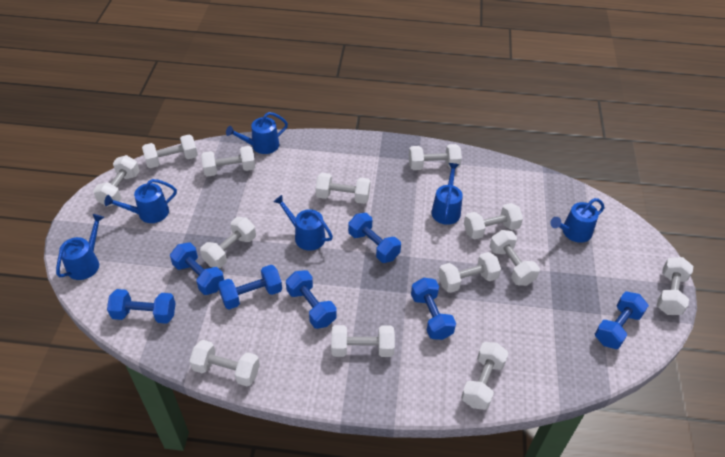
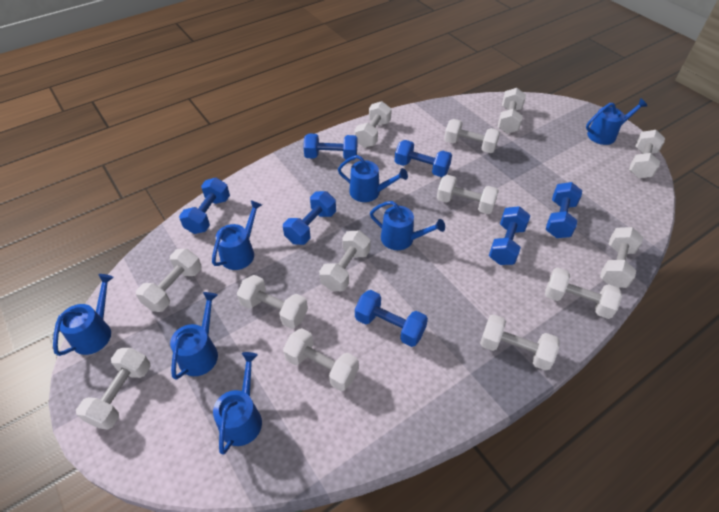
blue watering can: [56,214,104,280] [104,179,177,223] [226,112,288,154] [274,195,333,251] [431,163,463,225] [550,198,605,243] = 6 -> [53,274,114,356] [170,292,218,380] [212,200,262,270] [213,352,262,455] [338,155,408,202] [370,201,445,250] [586,98,648,145] = 7

